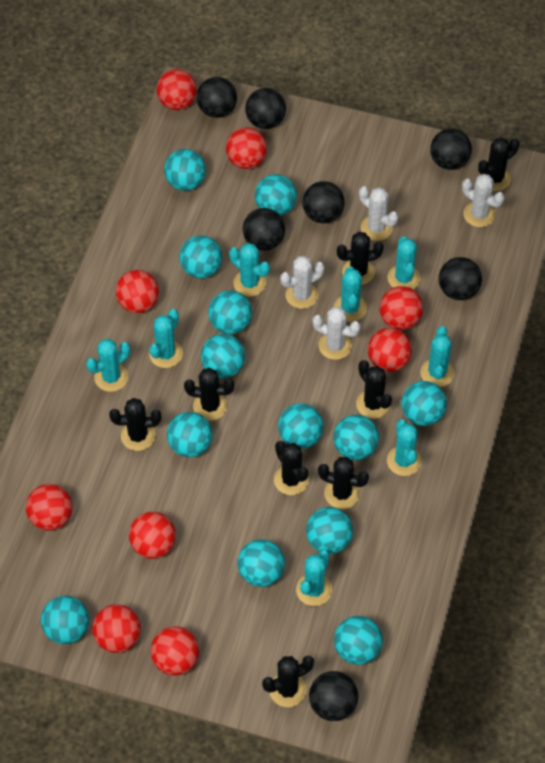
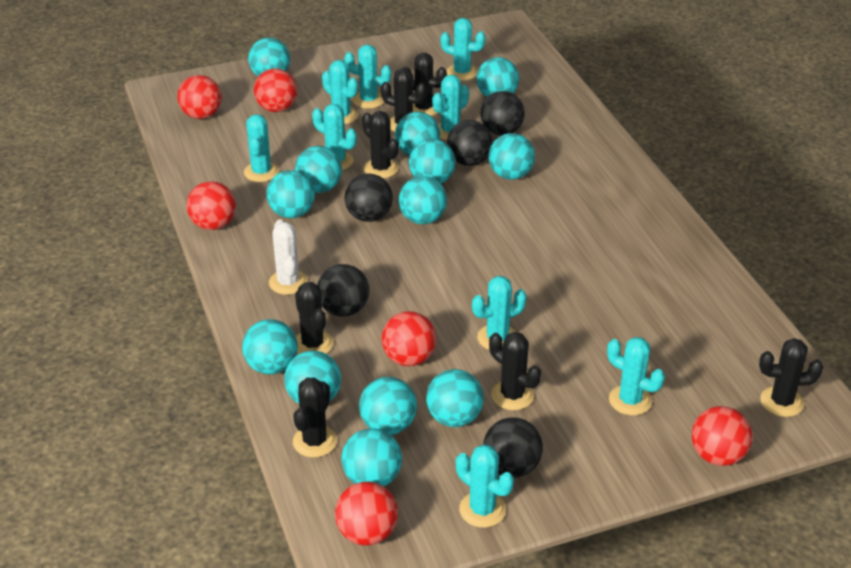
black ball: [197,77,237,118] [243,208,285,251] [245,88,286,129] [302,181,345,223] [309,671,358,721] [430,128,472,170] [439,257,482,300] = 7 -> [317,264,369,317] [344,174,393,222] [447,120,493,166] [480,91,525,136] [483,417,543,478] = 5
black cactus: [109,398,161,451] [184,368,234,421] [262,656,314,707] [274,441,309,495] [318,457,369,509] [337,232,384,285] [356,360,392,419] [478,138,519,191] = 8 -> [293,377,337,458] [295,282,333,354] [362,111,399,178] [381,68,427,132] [404,53,447,116] [489,332,541,410] [759,338,823,417] = 7
red ball: [26,484,73,531] [92,604,141,653] [116,270,159,313] [129,512,176,559] [151,626,199,676] [156,69,197,110] [226,128,267,169] [368,328,412,372] [380,286,423,330] = 9 -> [177,75,222,119] [186,181,236,230] [254,68,297,112] [335,482,398,546] [382,311,436,366] [692,406,753,466] = 6
turquoise cactus: [86,339,130,392] [149,309,183,368] [229,243,270,296] [296,550,332,606] [334,266,367,322] [387,419,422,476] [388,236,420,289] [420,326,454,387] = 8 -> [244,114,279,182] [312,104,356,170] [322,60,358,125] [344,44,391,109] [432,75,469,140] [440,18,486,81] [456,444,514,528] [472,276,527,350] [607,337,665,415] = 9
white cactus: [280,256,324,309] [312,307,361,360] [359,186,398,241] [462,174,504,227] = 4 -> [269,219,308,295] = 1

